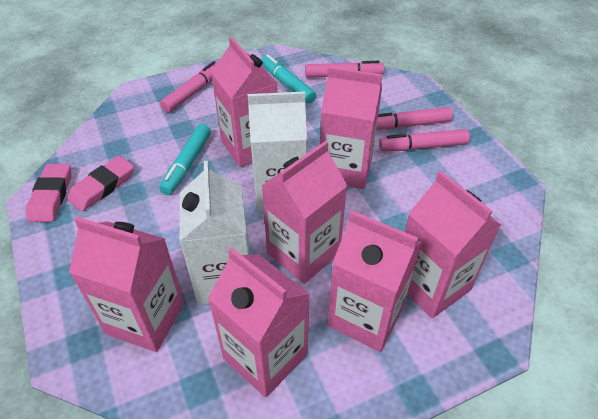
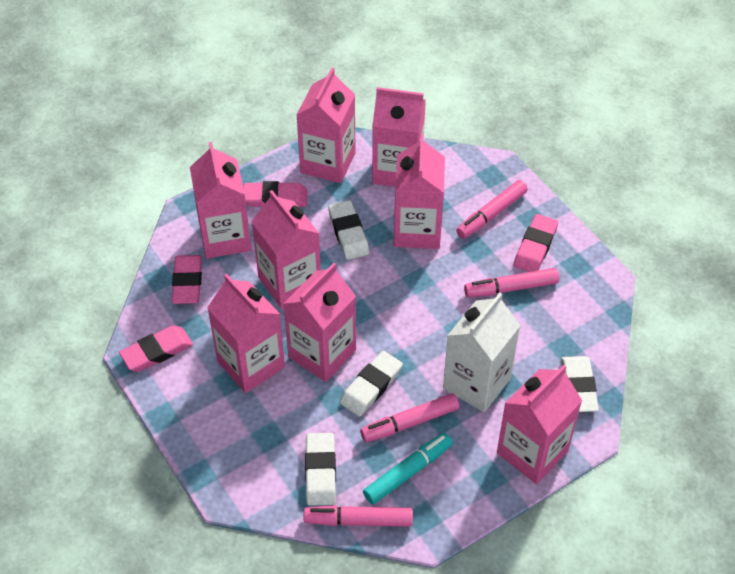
pink carton: [69,217,185,352] [208,247,310,398] [211,36,277,167] [262,141,348,284] [320,67,383,189] [328,210,423,352] [405,171,501,318] = 7 -> [190,142,251,259] [207,274,285,393] [251,190,321,309] [283,263,356,382] [296,68,356,183] [372,87,426,187] [394,134,445,249] [497,365,582,484] = 8
pink eraser: [26,164,71,222] [67,156,134,211] = 2 -> [119,325,193,372] [172,255,202,304] [243,181,307,207] [514,214,558,272] = 4
turquoise marker: [159,124,211,195] [261,54,316,104] = 2 -> [363,433,453,504] = 1
white carton: [180,160,250,305] [248,91,307,211] = 2 -> [443,292,520,412] = 1
white eraser: none = 0 -> [305,433,336,506] [328,200,369,260] [340,351,403,417] [561,356,599,412] = 4

